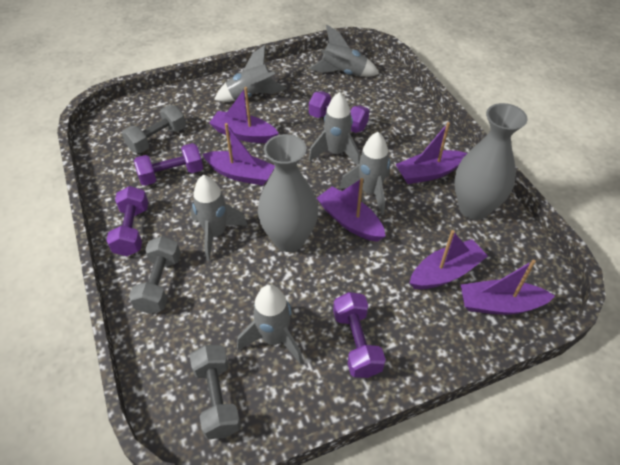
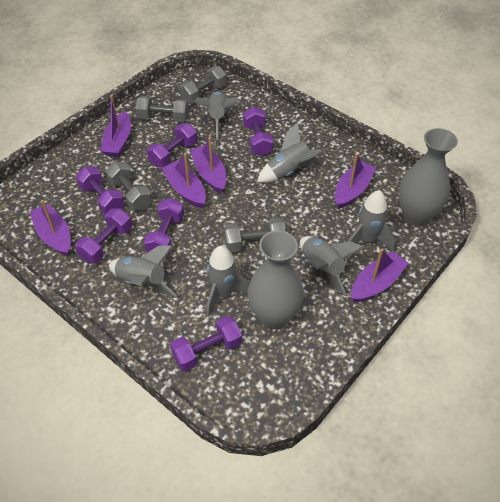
grey dumbbell: [122,105,186,153] [129,236,181,314] [190,345,241,439] = 3 -> [106,162,152,211] [135,96,189,122] [179,66,227,103] [224,218,286,252] = 4
purple dumbbell: [106,186,148,256] [134,143,203,186] [309,91,369,133] [333,292,386,378] = 4 -> [75,208,132,263] [76,166,125,215] [144,198,184,255] [147,123,197,167] [170,316,242,371] [243,106,273,156] = 6

